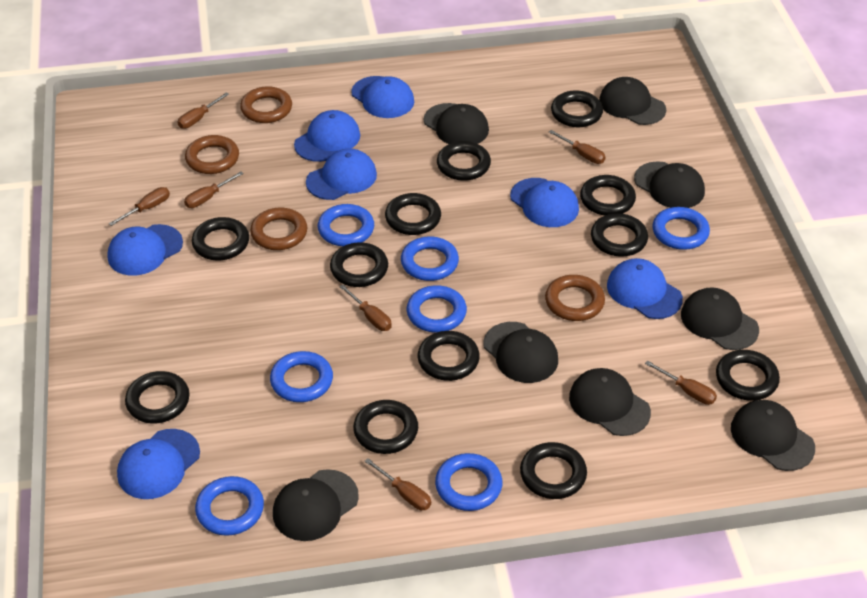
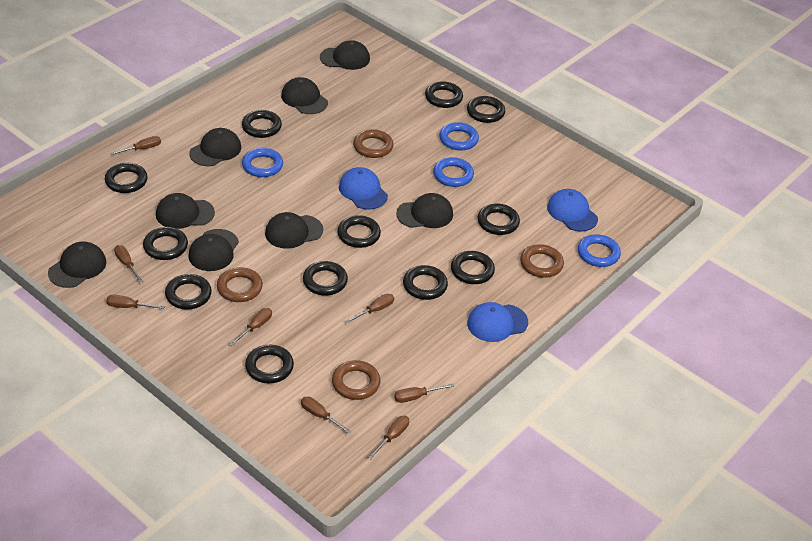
blue cap: [107,224,183,276] [117,429,200,499] [294,110,360,162] [306,148,377,200] [351,76,414,118] [510,178,579,227] [607,258,683,319] = 7 -> [339,167,388,210] [467,302,528,342] [547,189,598,232] = 3
blue ring: [195,476,264,536] [270,351,333,402] [318,204,374,246] [401,236,459,281] [407,285,467,333] [435,453,503,511] [653,207,710,250] = 7 -> [242,148,283,177] [433,157,474,187] [439,122,479,151] [578,234,621,267] = 4
brown screwdriver: [109,187,170,226] [178,92,229,129] [184,171,244,208] [339,285,392,331] [364,458,431,510] [549,130,606,164] [645,360,717,405] = 7 -> [106,295,165,309] [111,136,161,155] [114,245,143,283] [230,308,272,346] [301,396,352,434] [346,294,394,323] [368,416,409,459] [394,383,454,403] = 8

